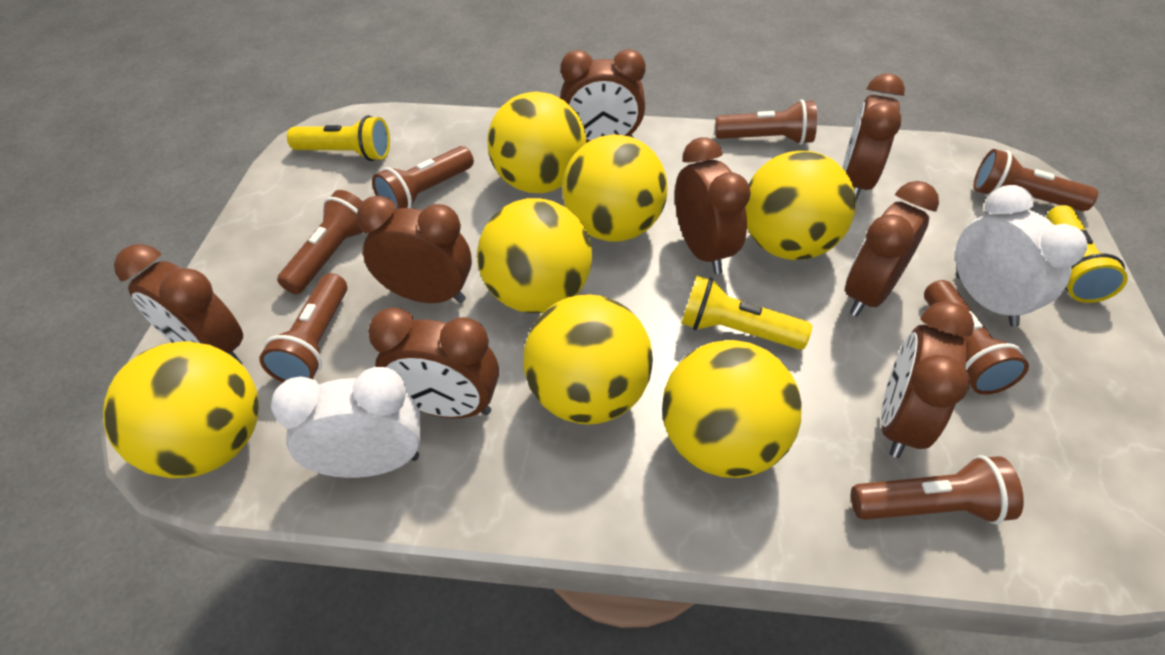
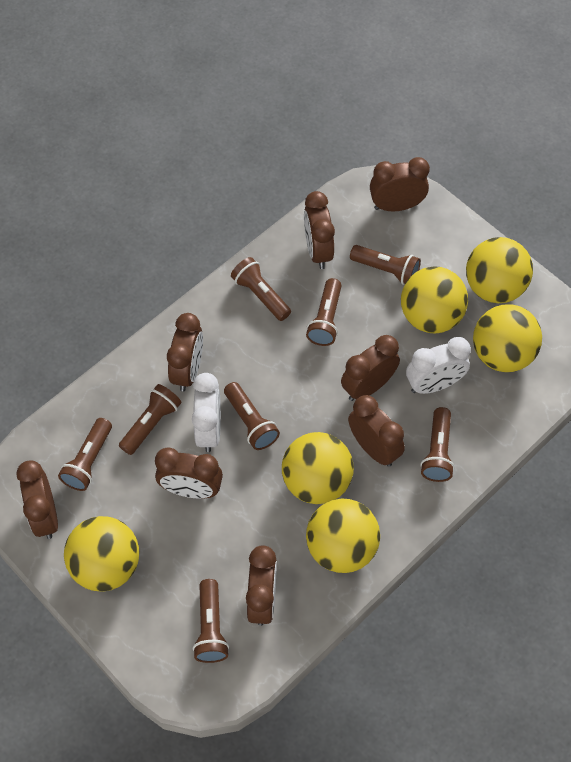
brown flashlight: [259,273,347,382] [277,190,364,295] [372,146,474,209] [715,99,817,145] [851,455,1024,524] [924,280,1029,395] [973,149,1098,211] = 7 -> [58,418,112,491] [119,384,181,455] [193,579,229,663] [224,382,280,450] [231,257,291,321] [306,278,342,346] [350,245,421,285] [420,407,455,482] = 8
yellow ball: [103,341,259,478] [477,198,592,313] [487,91,586,193] [524,294,653,424] [562,134,667,242] [662,340,802,478] [745,151,856,260] = 7 -> [64,516,139,591] [282,432,354,504] [306,499,380,573] [401,266,468,334] [466,237,533,303] [473,304,542,372] = 6
yellow flashlight: [287,115,390,161] [681,276,812,350] [1046,205,1128,303] = 3 -> none = 0

